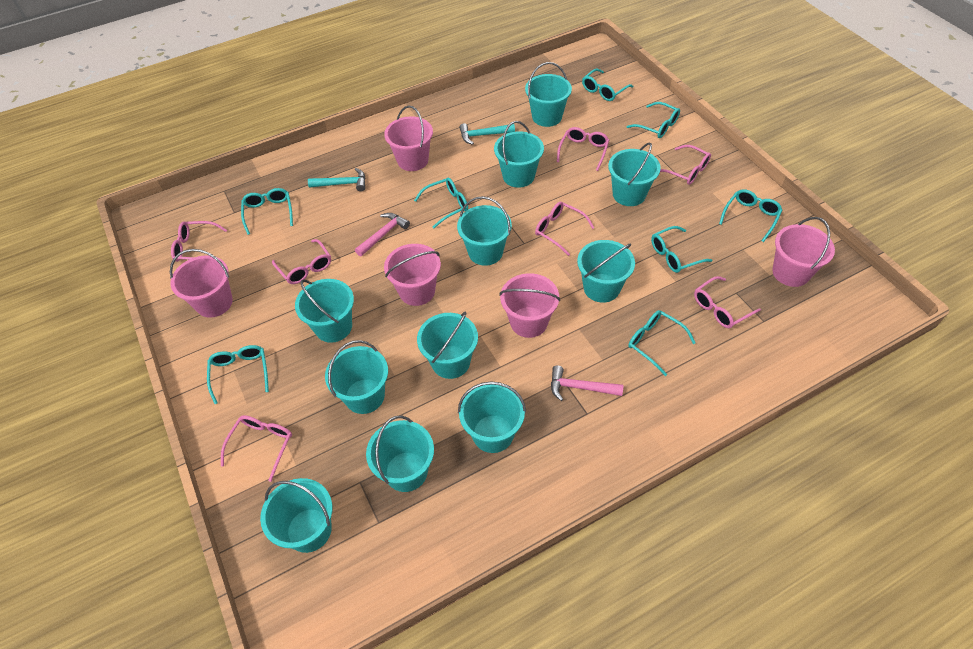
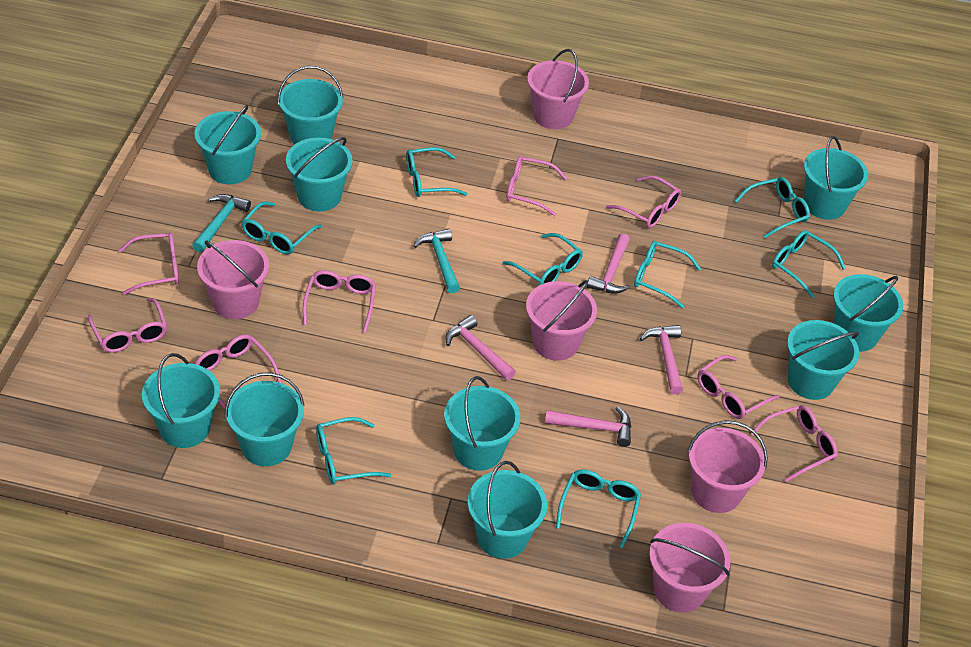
pink glasses: [171,221,227,262] [221,415,292,482] [272,239,331,284] [535,202,594,256] [557,127,609,171] [660,145,711,185] [694,276,761,328] = 7 -> [88,298,167,353] [118,233,179,295] [195,334,282,410] [303,270,376,333] [506,156,567,216] [606,175,681,228] [698,355,780,419] [751,405,838,482] = 8
pink hammer: [355,213,410,256] [551,366,623,401] = 2 -> [445,315,516,380] [545,406,631,447] [587,234,630,294] [640,325,683,395] = 4
turquoise bucket: [260,478,332,553] [295,279,354,343] [325,340,388,414] [366,415,434,492] [417,311,478,379] [457,196,512,266] [458,382,526,453] [494,121,544,188] [525,62,572,127] [577,240,635,303] [608,142,661,206] = 11 -> [142,353,220,448] [195,105,261,184] [225,372,305,466] [277,66,343,145] [286,137,353,211] [444,376,521,471] [468,461,547,559] [787,320,859,400] [804,136,868,220] [833,274,903,352] = 10

